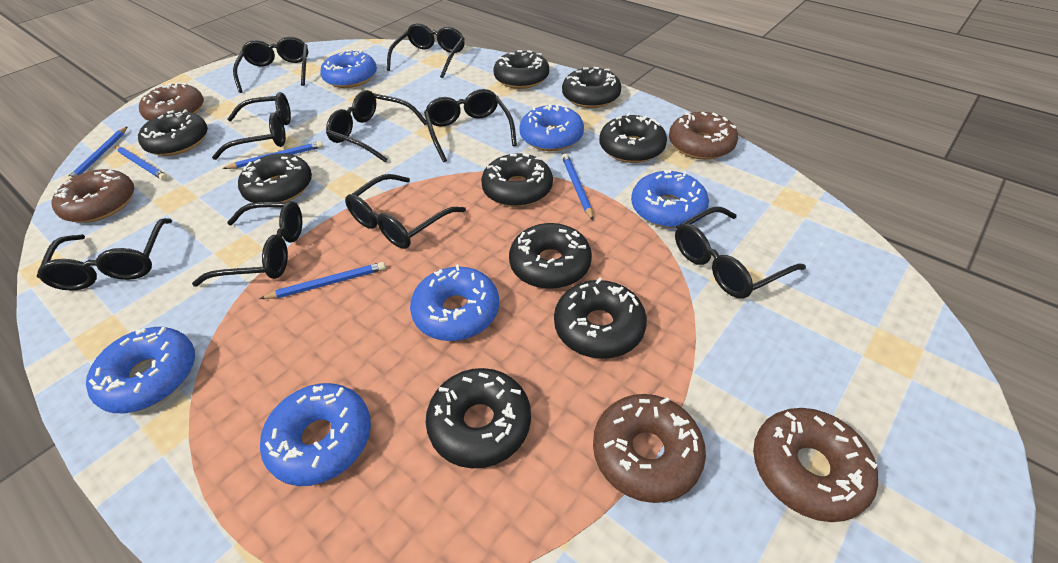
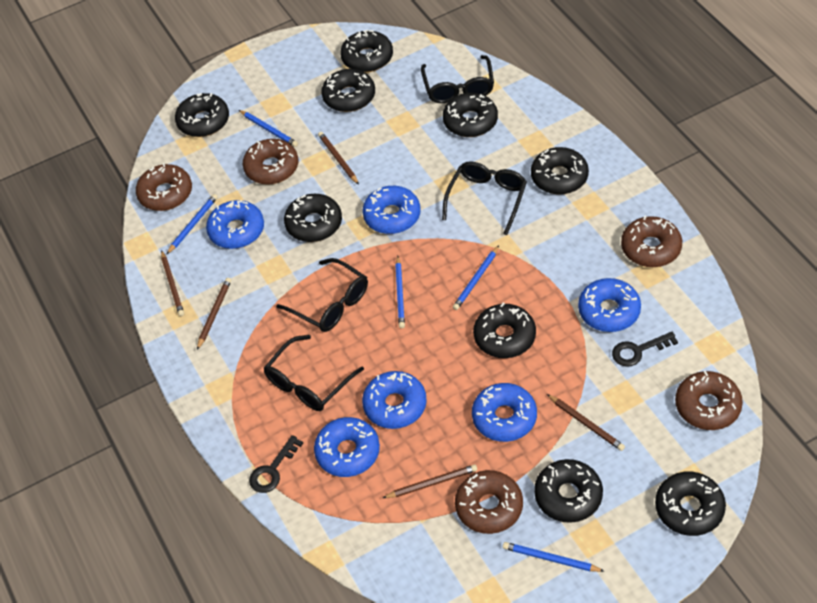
black glasses: [37,218,172,290] [192,201,302,287] [212,92,291,160] [233,37,308,93] [326,90,427,163] [345,174,466,249] [386,23,465,78] [424,89,517,162] [675,207,806,299] = 9 -> [263,335,364,411] [276,258,368,332] [421,55,494,103] [442,161,527,235] = 4
black key: none = 0 -> [249,435,303,493] [612,332,678,367] = 2
brown pencil: none = 0 -> [161,250,184,316] [197,278,231,350] [318,132,359,185] [383,464,477,498] [547,394,625,451] = 5

